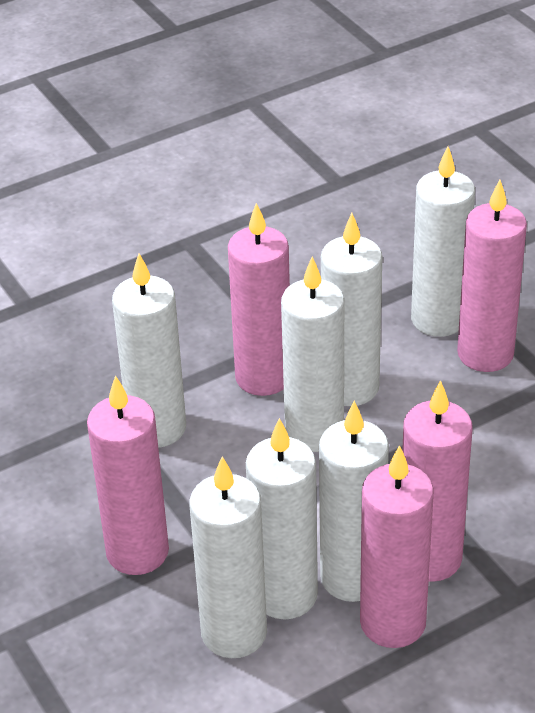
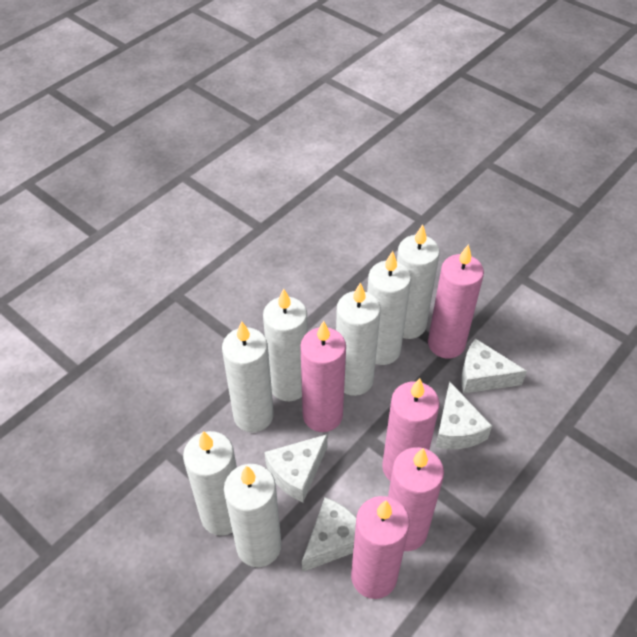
white cheese: none = 0 -> [264,434,328,502] [302,497,356,572] [436,382,492,449] [461,338,527,393] = 4

